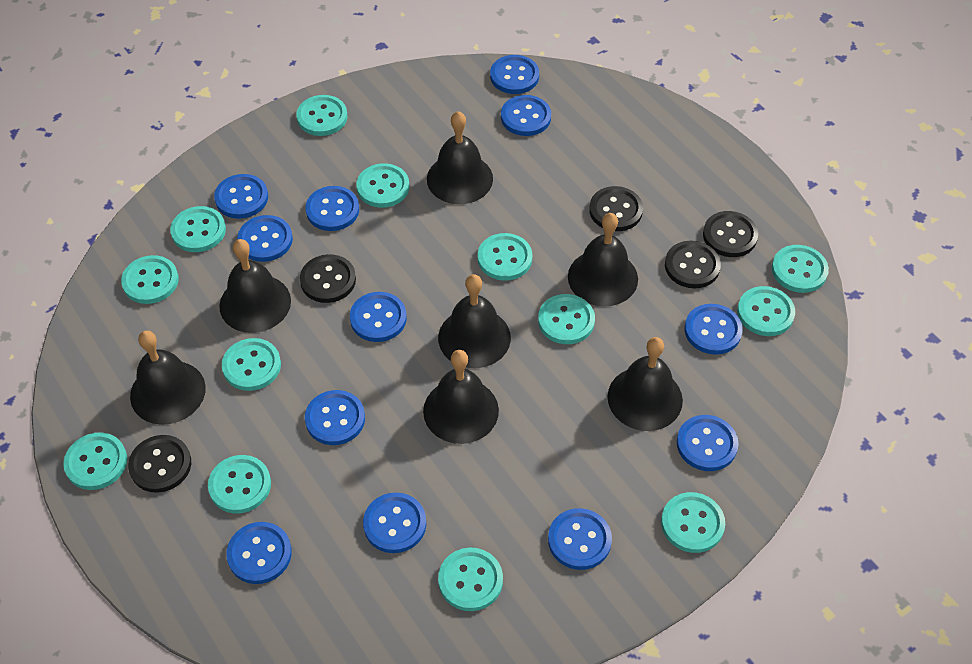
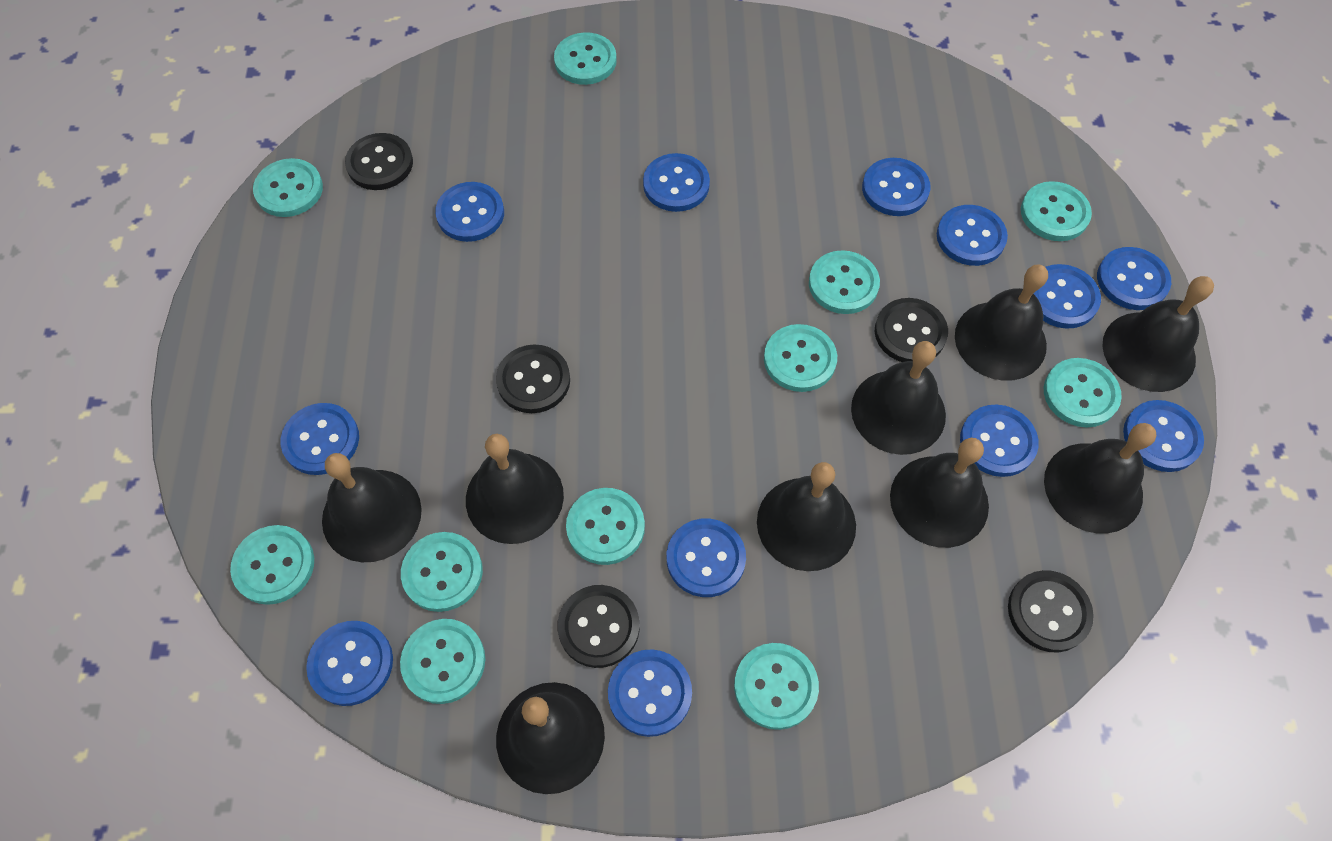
black bell: [130,330,206,425] [219,239,291,333] [423,350,499,444] [427,111,493,204] [438,274,511,368] [568,213,638,306] [607,337,683,431] = 7 -> [322,453,422,562] [466,434,564,544] [496,682,605,794] [757,462,856,571] [851,341,946,455] [890,438,989,548] [955,264,1048,381] [1044,423,1156,534] [1102,276,1214,392] = 9
turquoise button: [63,433,127,490] [121,255,179,304] [170,206,226,252] [208,455,271,514] [222,338,281,391] [296,95,347,136] [357,163,409,208] [438,548,503,611] [478,233,532,281] [538,294,595,344] [661,492,725,553] [737,286,795,336] [772,245,829,293] = 13 -> [230,525,314,605] [253,158,323,217] [400,619,485,704] [401,532,483,612] [554,32,617,85] [566,488,645,565] [734,643,819,730] [764,324,837,392] [809,250,880,314] [1021,181,1092,241] [1044,358,1122,427] = 11

